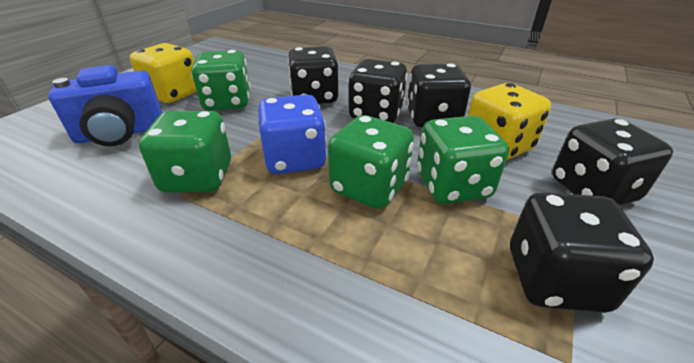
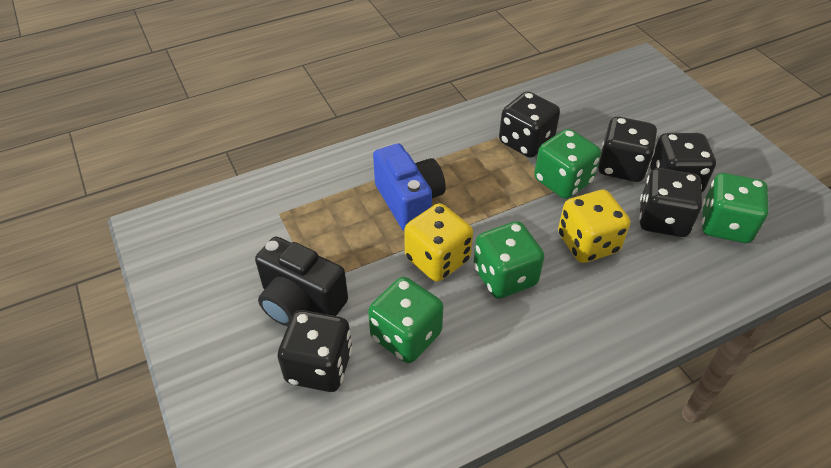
black camera: none = 0 -> [255,237,348,326] = 1
blue dice: [258,95,327,174] = 1 -> none = 0

